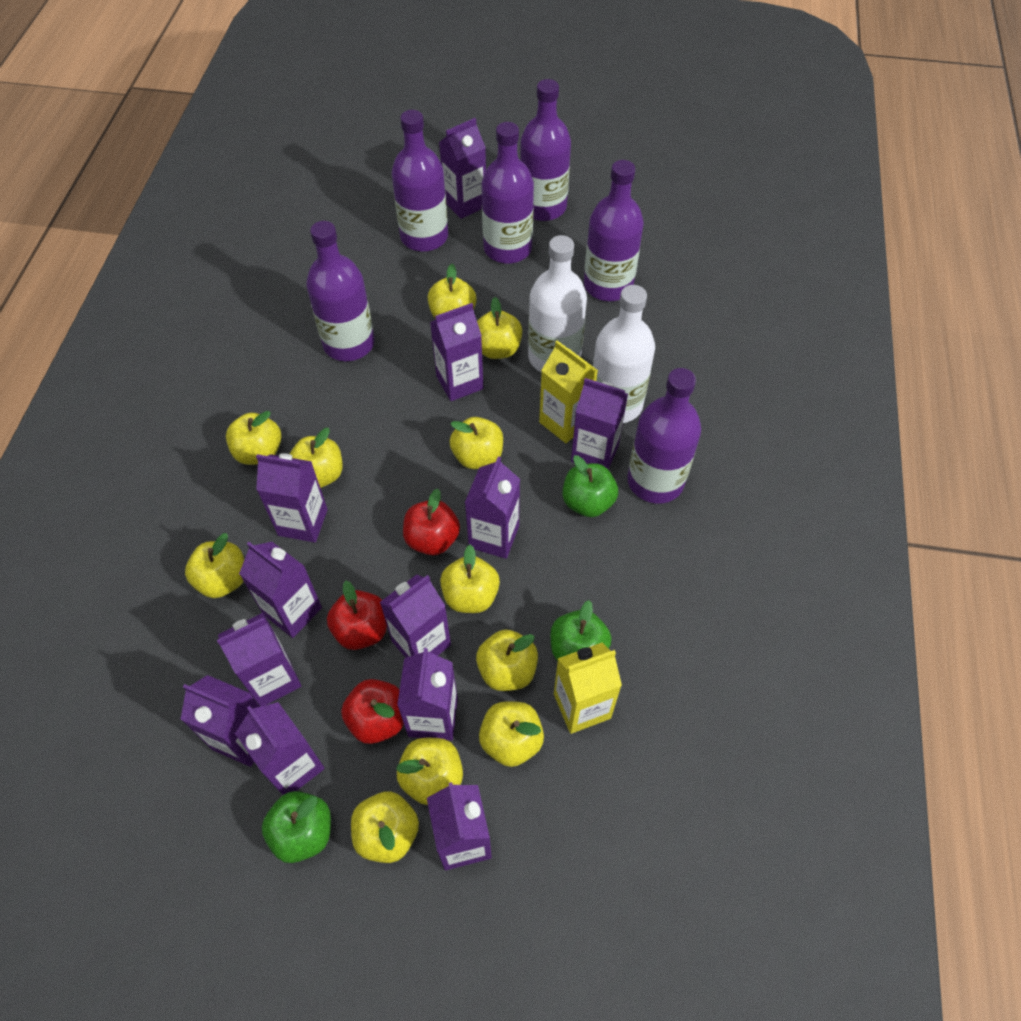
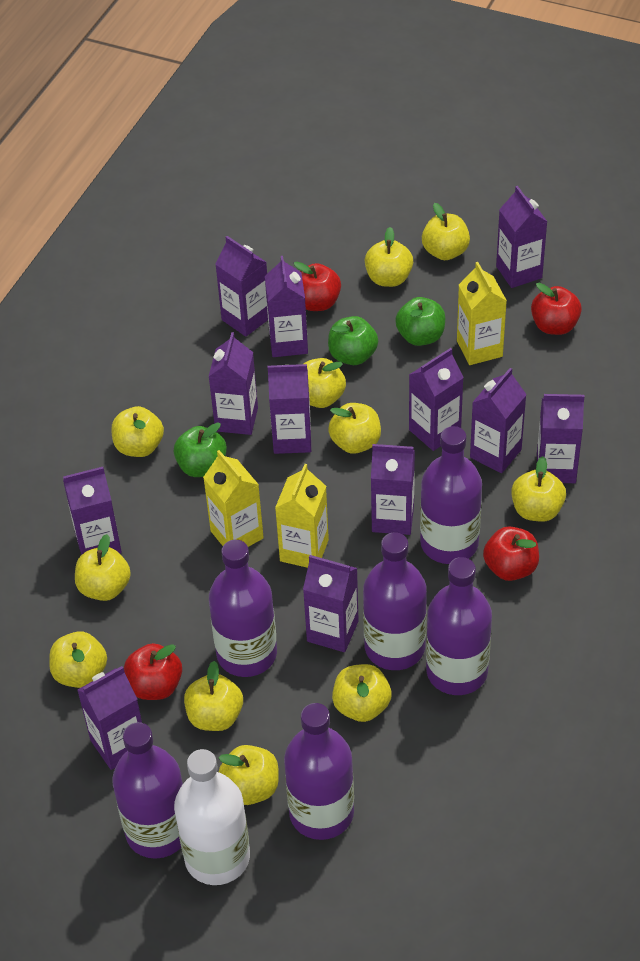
red apple: [327,581,387,650] [341,679,404,744] [403,489,460,555] = 3 -> [124,643,182,700] [294,262,341,311] [483,527,539,581] [531,283,582,335] = 4
white bottle: [528,235,587,373] [593,285,655,423] = 2 -> [174,749,250,885] = 1
yellow carton: [539,341,598,443] [554,643,622,734] = 2 -> [203,450,264,547] [275,464,329,568] [457,262,507,365] = 3

